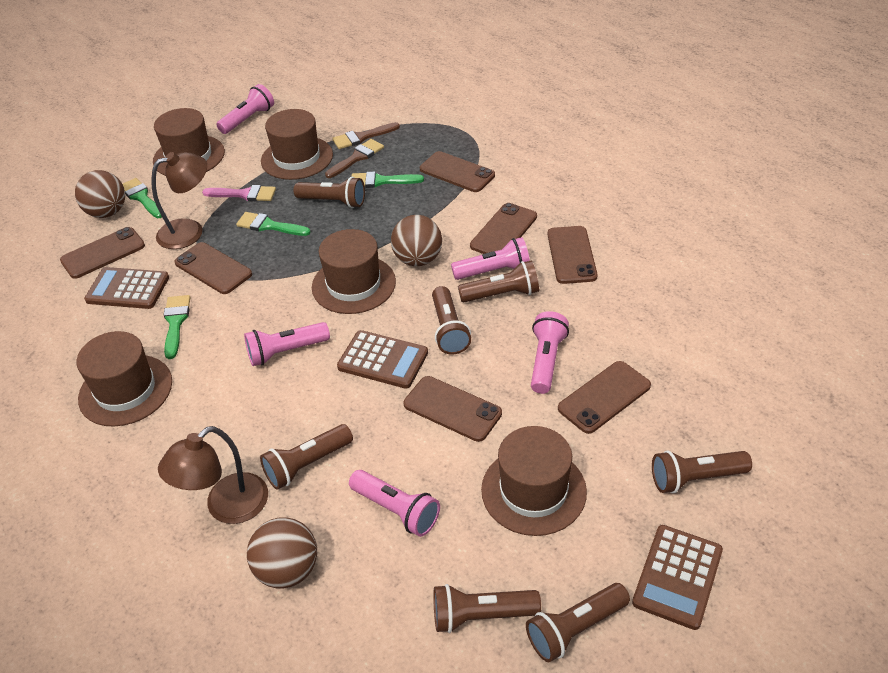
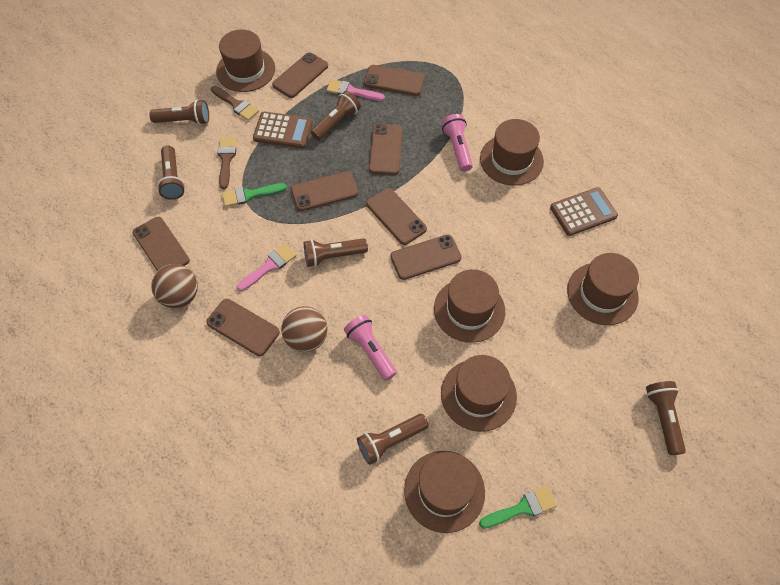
brown ball: [75,170,125,218] [247,518,317,588] [391,215,442,266] = 3 -> [151,264,198,308] [281,306,328,352] = 2
brown calculator: [84,267,169,309] [337,330,428,389] [632,525,723,630] = 3 -> [253,112,313,148] [550,187,618,236] = 2
brown flashlight: [260,424,353,490] [294,177,365,208] [432,286,471,355] [433,584,541,633] [458,260,539,302] [526,583,630,662] [652,450,752,493] = 7 -> [149,99,209,125] [157,145,185,200] [304,238,368,267] [311,91,361,140] [357,414,429,465] [646,381,686,455] = 6
brown hat: [77,331,172,427] [153,108,225,176] [261,109,333,180] [312,229,396,314] [481,426,587,536] = 5 -> [216,29,275,92] [404,451,485,533] [434,269,505,343] [441,355,517,432] [480,119,544,186] [567,253,639,325] = 6
brown lamp: [151,152,207,249] [158,426,268,524] = 2 -> none = 0
brown phone: [60,227,145,279] [174,242,252,294] [404,376,502,442] [420,151,495,192] [470,203,537,254] [548,226,598,284] [558,361,651,434] = 7 -> [133,217,190,271] [206,299,280,356] [272,52,328,98] [291,171,358,211] [364,65,425,96] [366,188,427,245] [369,124,403,175] [390,234,462,280] = 8
green brush: [123,178,162,218] [164,295,190,359] [236,212,311,236] [351,171,424,188] = 4 -> [222,183,287,207] [479,486,557,529] = 2
pink brush: [202,185,276,201] = 1 -> [236,244,297,291] [326,79,385,101] = 2
pink flashlight: [216,84,274,134] [244,322,330,366] [349,470,440,537] [451,237,530,280] [531,311,569,394] = 5 -> [344,315,397,381] [441,114,473,172] = 2

